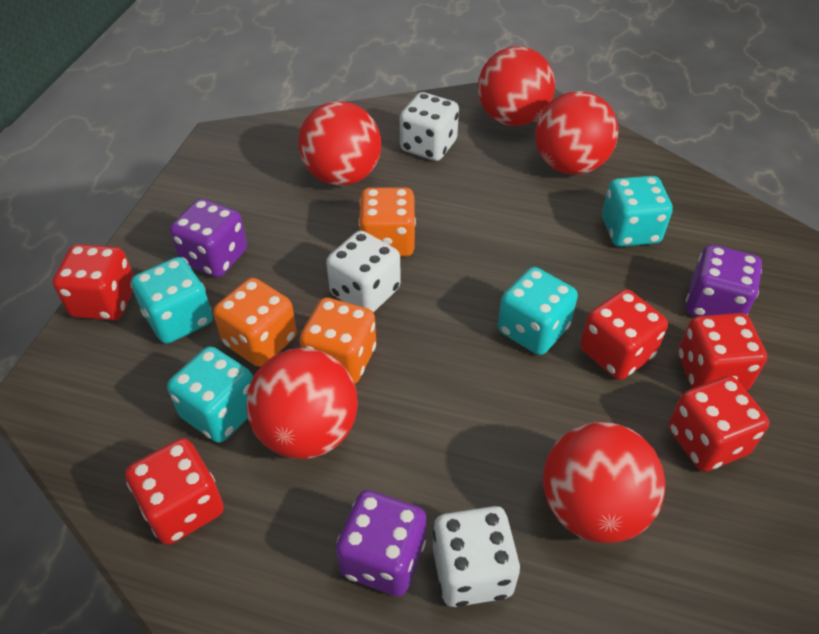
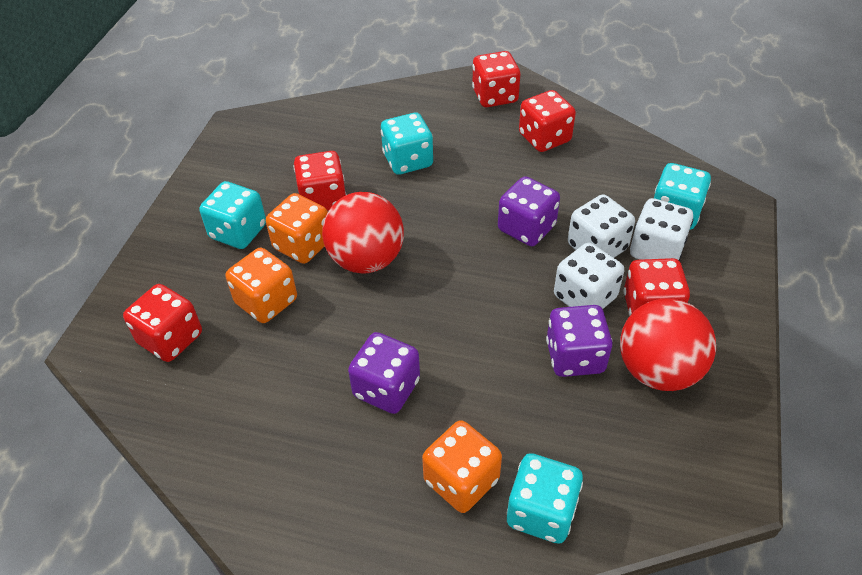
red ball: [246,348,358,459] [298,101,381,186] [478,46,555,126] [535,91,618,175] [543,422,666,543] = 5 -> [322,192,404,274] [620,299,716,391] = 2

